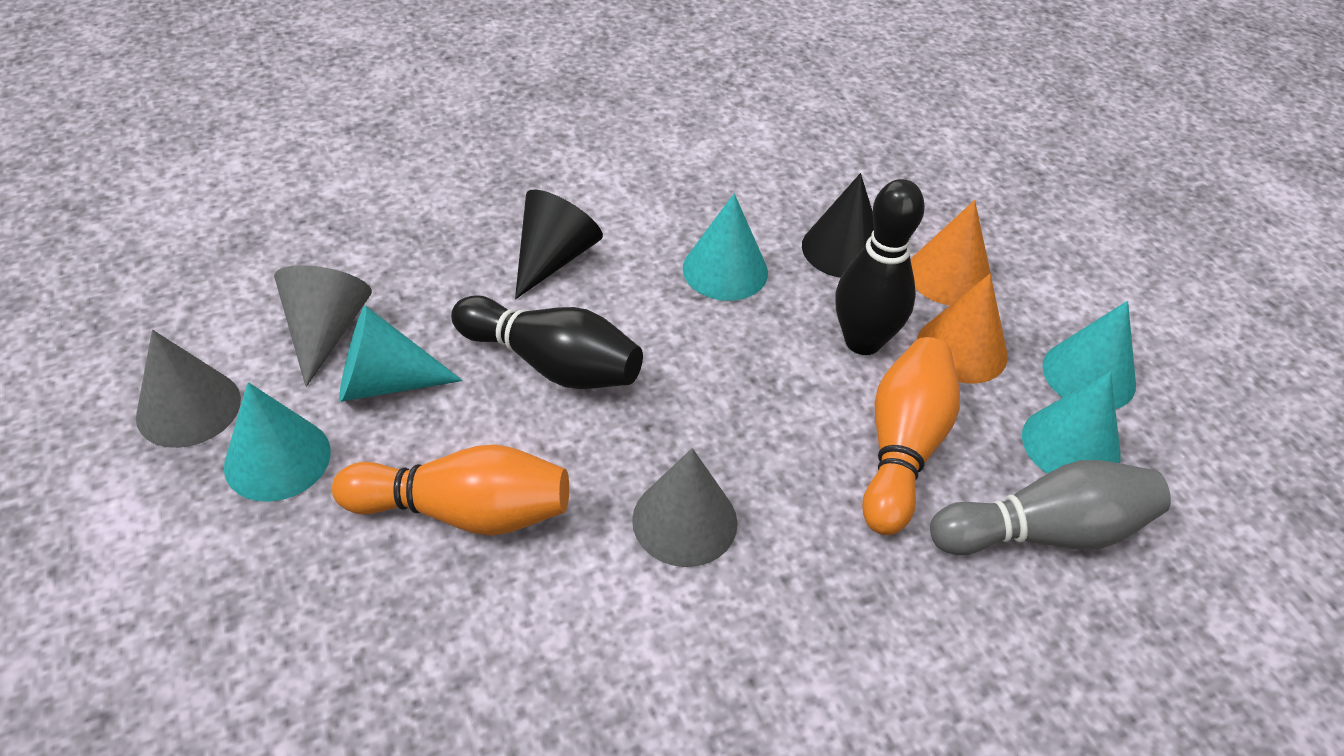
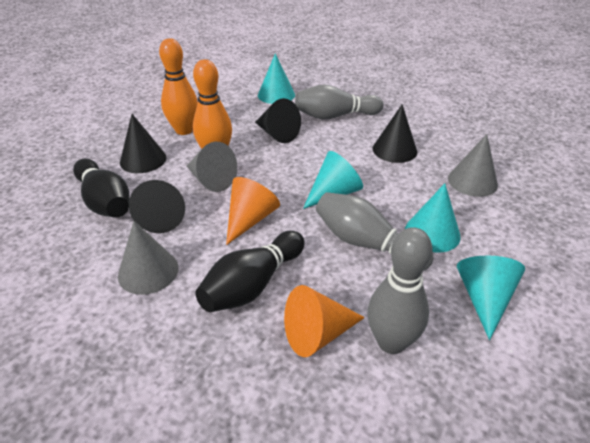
black cone: [515,189,603,299] [802,173,874,278] = 2 -> [120,114,167,173] [129,180,185,233] [255,98,301,143] [373,105,417,163] = 4
grey bowling pin: [930,460,1171,555] = 1 -> [295,85,383,120] [316,192,434,270] [367,227,433,354] = 3
turquoise cone: [224,382,331,502] [339,305,463,402] [683,193,768,301] [1022,372,1121,474] [1042,301,1136,409] = 5 -> [258,53,295,104] [303,151,363,209] [405,183,461,253] [457,256,525,340] = 4

